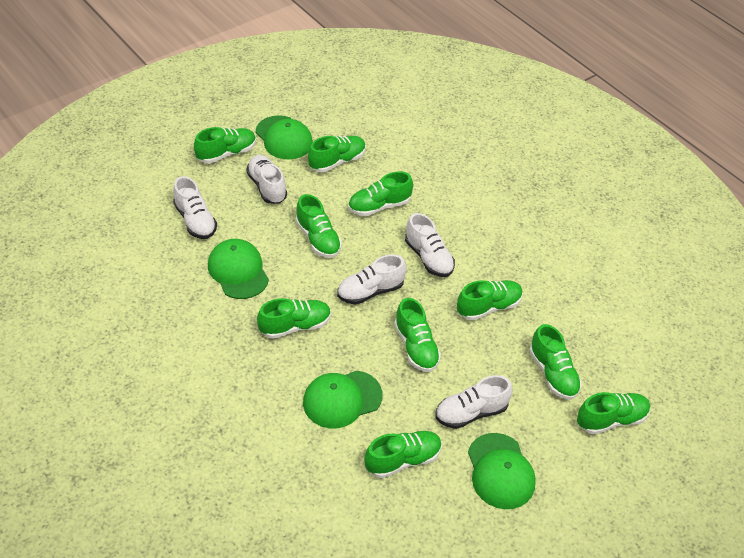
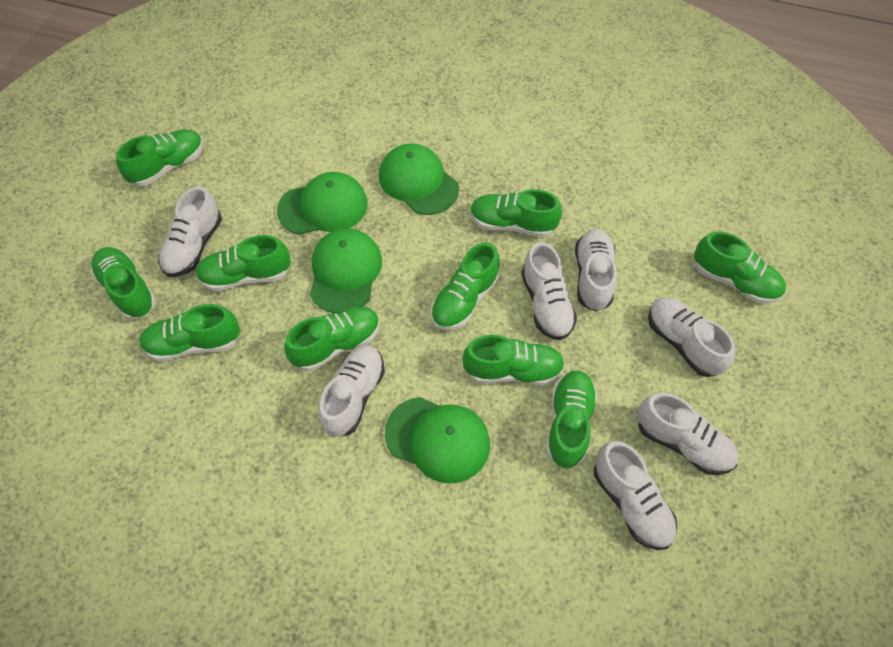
white shoe: [173,176,217,239] [246,155,287,204] [337,254,406,304] [405,213,455,277] [435,375,513,429] = 5 -> [158,186,222,277] [319,345,385,437] [521,242,577,340] [575,229,617,311] [594,441,677,550] [637,393,739,475] [648,297,735,377] = 7

